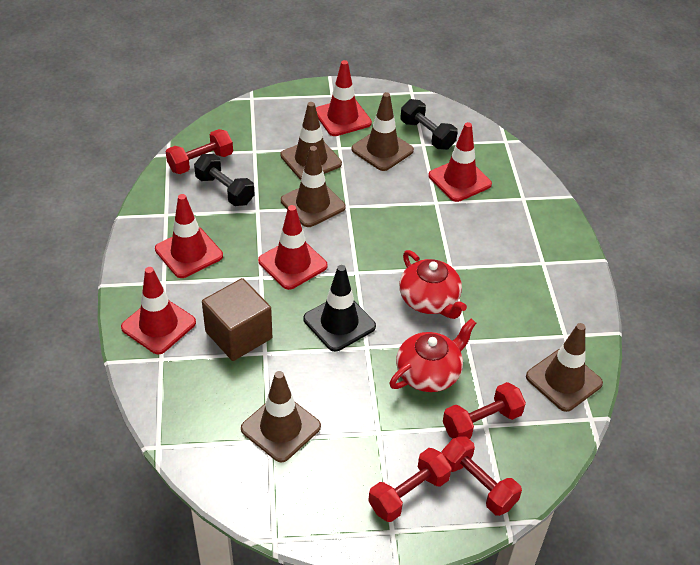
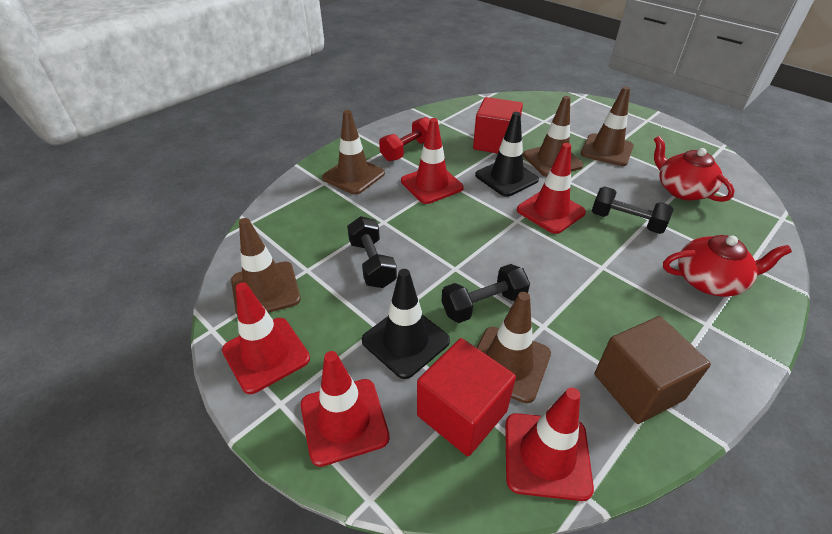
black dumbbell: [194,154,255,206] [401,99,458,150] = 2 -> [347,216,397,288] [442,264,530,323] [592,187,674,234] = 3
black traffic cone: [303,265,376,352] = 1 -> [362,269,450,379] [475,112,539,197] = 2
red cube: none = 0 -> [417,338,516,456] [473,97,523,154] = 2
red dumbbell: [166,129,233,174] [368,448,452,522] [441,436,522,516] [443,382,526,439] = 4 -> [379,117,430,161] = 1

